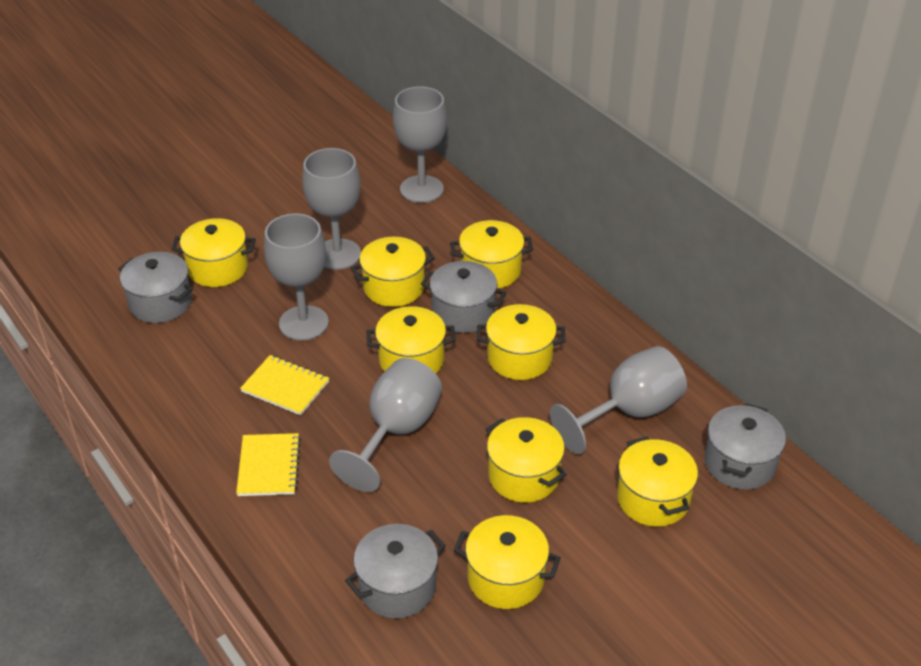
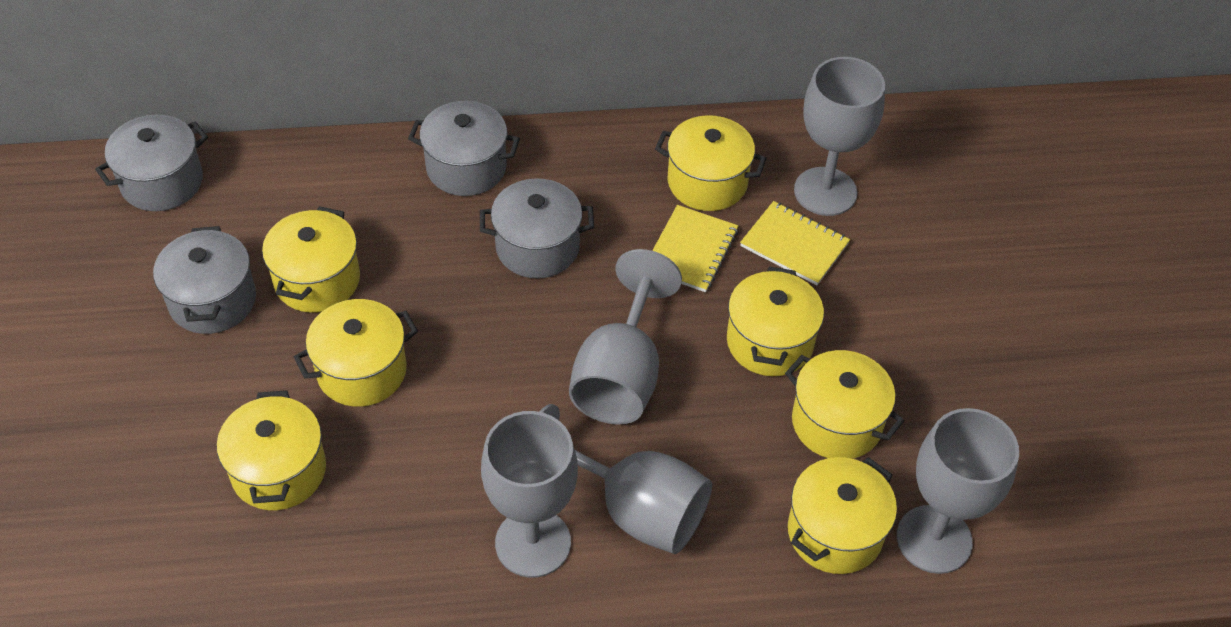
yellow pot: [171,218,256,287] [351,237,435,307] [367,306,456,373] [450,220,533,289] [454,515,561,609] [477,304,565,380] [486,417,567,503] [617,436,698,527] = 8 -> [217,390,326,510] [262,206,360,313] [294,299,418,407] [655,115,767,211] [727,267,824,376] [785,350,904,459] [788,457,897,574] = 7

